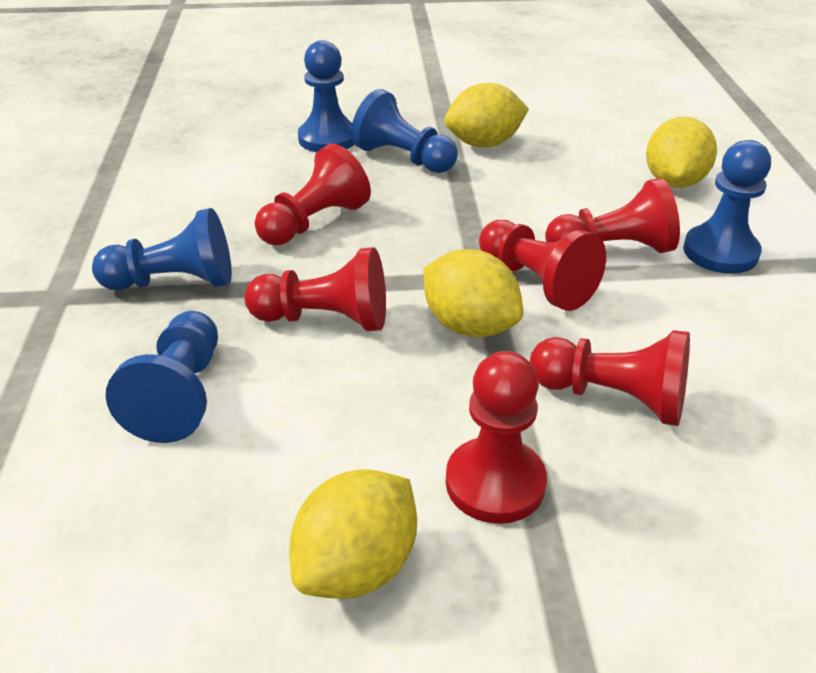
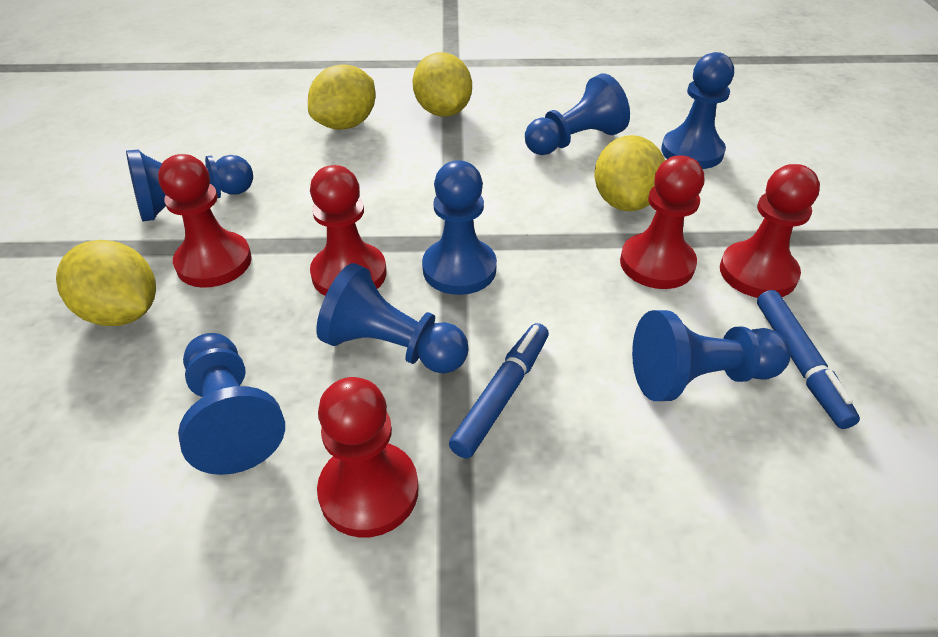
blue marker: none = 0 -> [449,323,549,459] [757,290,860,429] = 2
blue pawn: [92,208,232,290] [106,311,218,443] [298,40,354,152] [351,89,458,173] [683,140,771,274] = 5 -> [126,150,253,222] [178,333,285,475] [316,263,469,373] [422,160,497,295] [525,73,630,155] [632,310,791,401] [661,52,734,169] = 7
red pawn: [244,247,386,331] [255,144,371,245] [446,351,547,524] [479,220,606,311] [530,330,690,426] [545,178,680,253] = 6 -> [158,154,252,288] [310,165,387,296] [317,377,419,538] [620,156,704,289] [720,164,820,298] = 5

